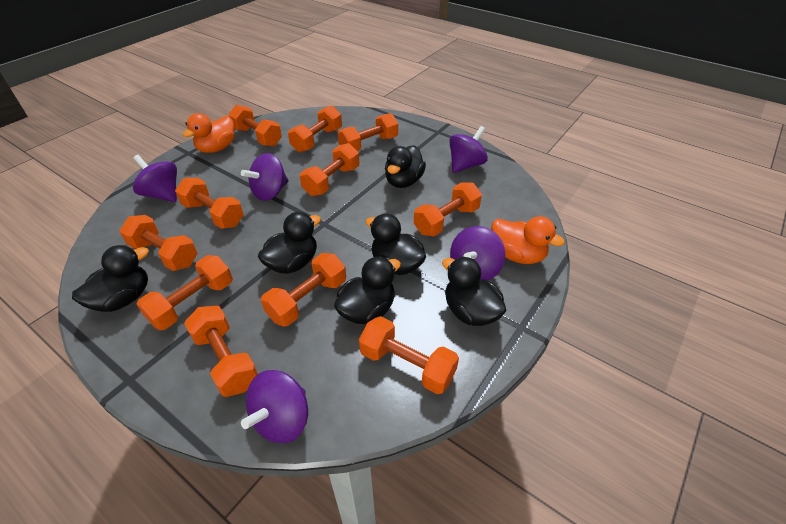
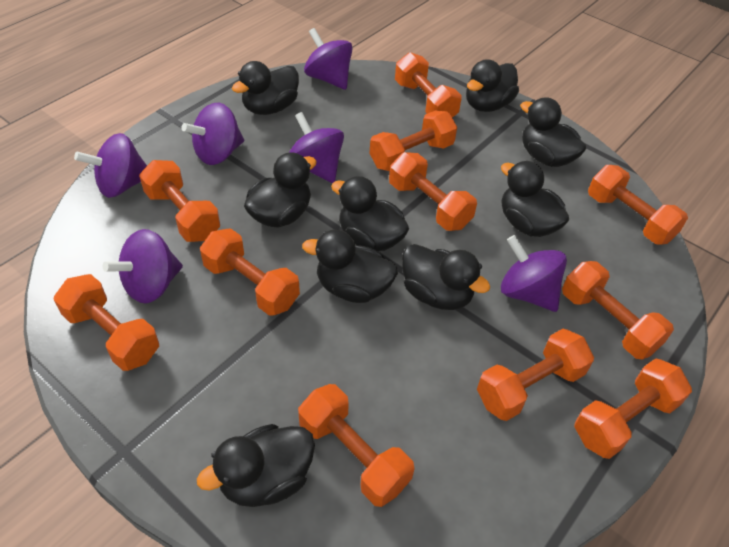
black duck: [72,245,149,312] [258,212,321,274] [334,256,401,324] [365,213,426,275] [385,145,426,188] [442,257,506,326] = 6 -> [197,424,315,507] [232,61,299,115] [244,152,317,228] [302,229,398,303] [331,176,409,251] [402,244,490,310] [466,59,519,112] [501,161,569,237] [520,97,587,167] = 9
orange duck: [183,113,235,153] [491,216,565,264] = 2 -> none = 0
purple spinning top: [133,155,177,202] [241,153,289,201] [241,370,308,443] [449,126,488,173] [450,226,505,280] = 5 -> [74,133,147,198] [103,229,183,303] [182,103,244,165] [289,112,344,183] [304,28,353,90] [501,235,567,312] = 6

